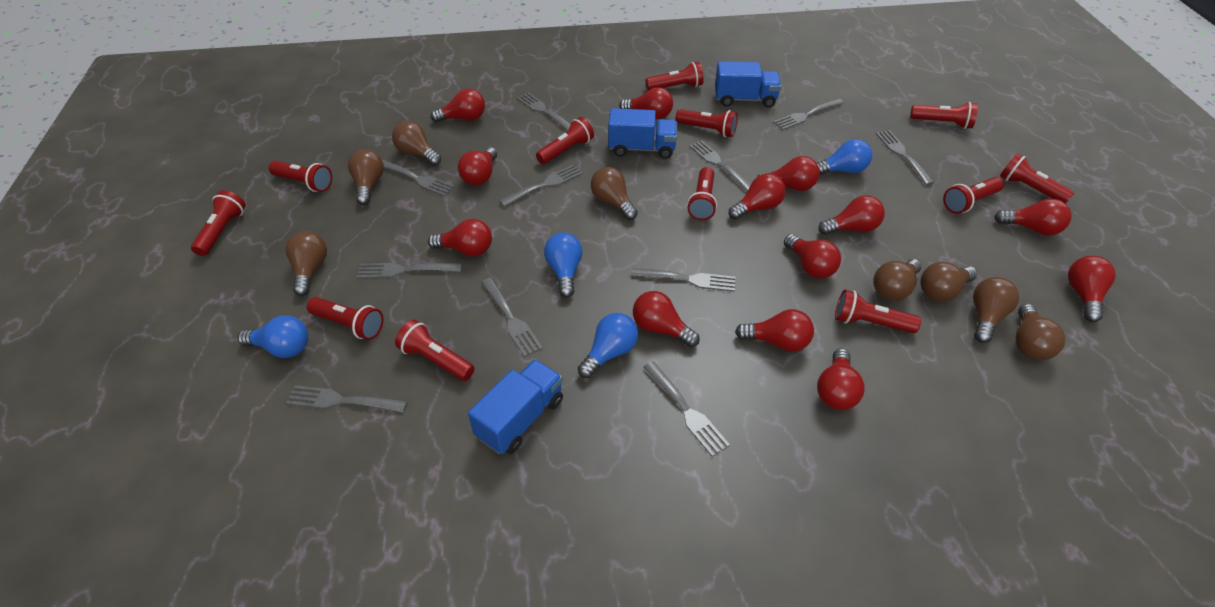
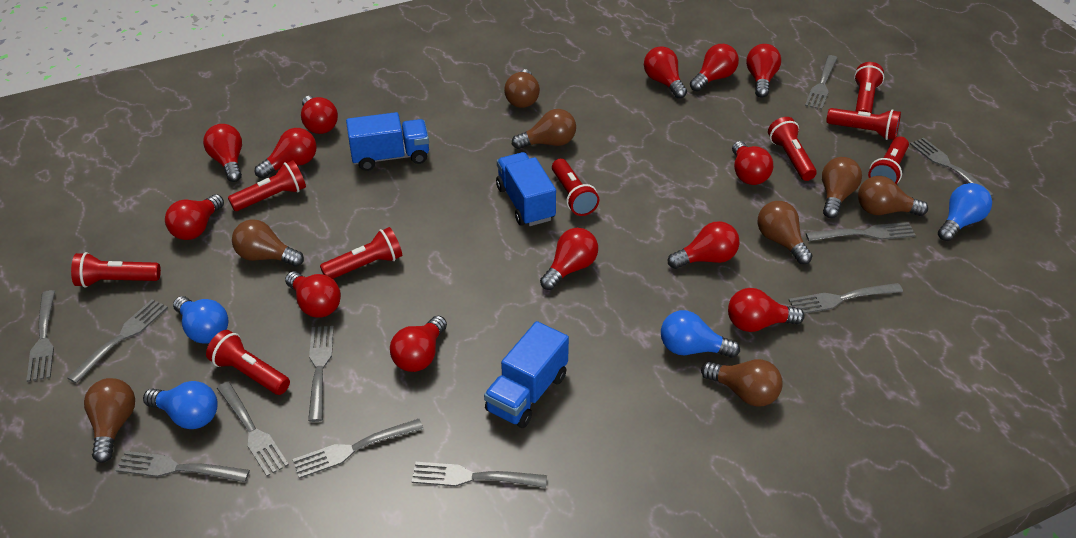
red flashlight: [191,190,246,256] [269,161,332,192] [307,297,383,340] [395,320,475,381] [536,117,594,164] [645,62,704,91] [676,109,738,137] [687,167,717,220] [835,290,921,333] [910,102,978,129] [943,177,1004,214] [1000,154,1074,203] = 12 -> [71,252,161,288] [206,330,290,395] [228,160,306,211] [320,227,402,279] [552,159,599,216] [768,117,817,181] [826,108,901,140] [854,62,884,114] [868,137,909,184] = 9

